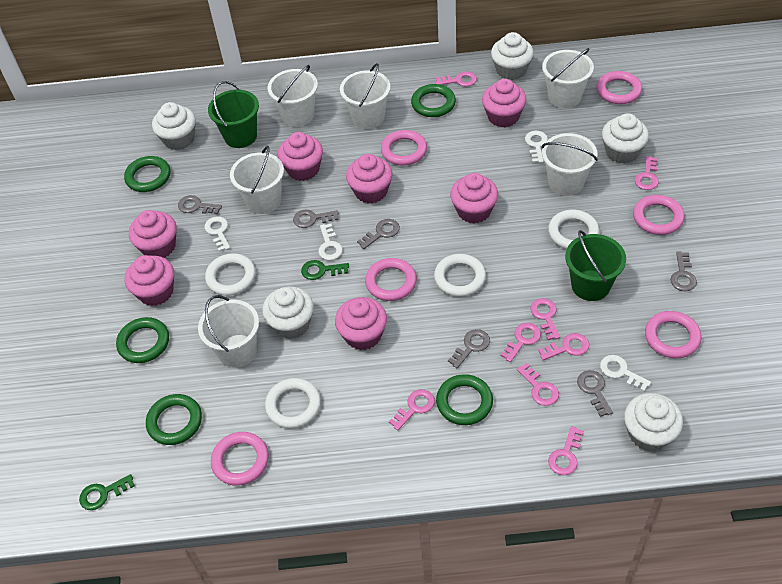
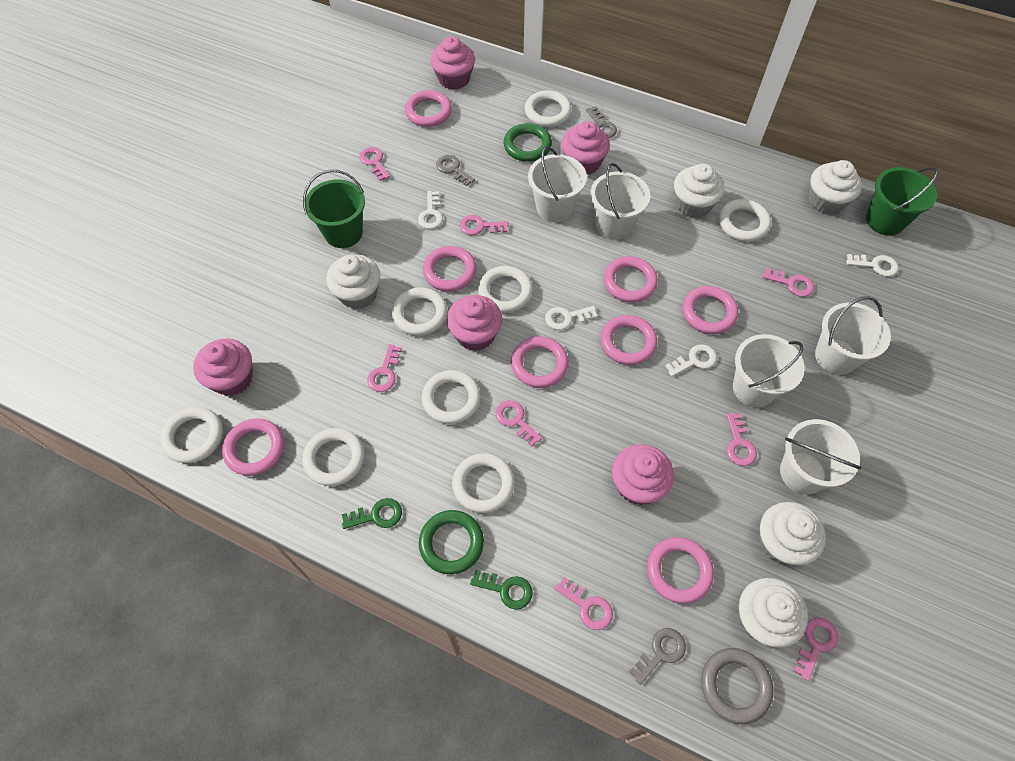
green ring: [116,317,169,363] [124,156,170,192] [146,394,202,445] [411,84,456,117] [436,374,493,425] = 5 -> [419,510,484,574] [504,123,552,162] = 2
grey key: [178,195,222,214] [293,210,339,228] [357,219,400,249] [448,329,490,368] [577,370,613,417] [670,252,697,291] = 6 -> [436,155,475,186] [586,106,617,138] [629,628,686,685] = 3
grey ring: none = 0 -> [701,648,774,725] = 1
pink cupcake: [125,255,174,306] [129,210,176,258] [278,132,323,181] [335,297,387,350] [346,154,393,203] [450,173,498,223] [482,79,527,127] = 7 -> [193,338,253,396] [430,36,475,90] [447,295,502,351] [562,121,610,175] [612,444,674,505] = 5
pink ring: [211,432,269,486] [365,258,417,301] [381,130,427,166] [597,71,642,104] [633,195,685,235] [645,311,701,358] = 6 -> [222,418,284,476] [405,90,452,127] [423,246,477,292] [511,336,569,388] [601,315,657,365] [603,256,658,303] [647,537,714,604] [683,286,739,334] = 8
white bucket: [198,295,259,368] [230,146,284,214] [268,65,318,127] [340,63,391,129] [542,48,594,108] [542,133,598,196] = 6 -> [528,146,587,222] [590,163,651,240] [733,334,805,408] [780,419,861,495] [815,296,891,375] = 5
white ring: [205,253,256,296] [265,378,321,429] [434,254,486,297] [548,210,599,249] = 4 -> [161,407,223,463] [302,428,364,486] [392,287,447,336] [422,370,481,424] [452,453,515,513] [478,266,533,313] [525,90,572,127] [719,199,771,242] = 8

